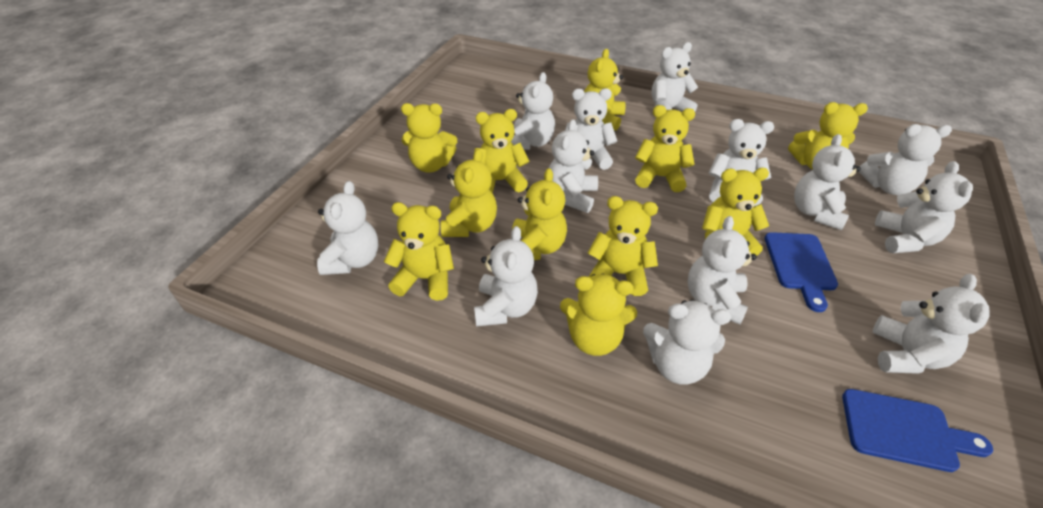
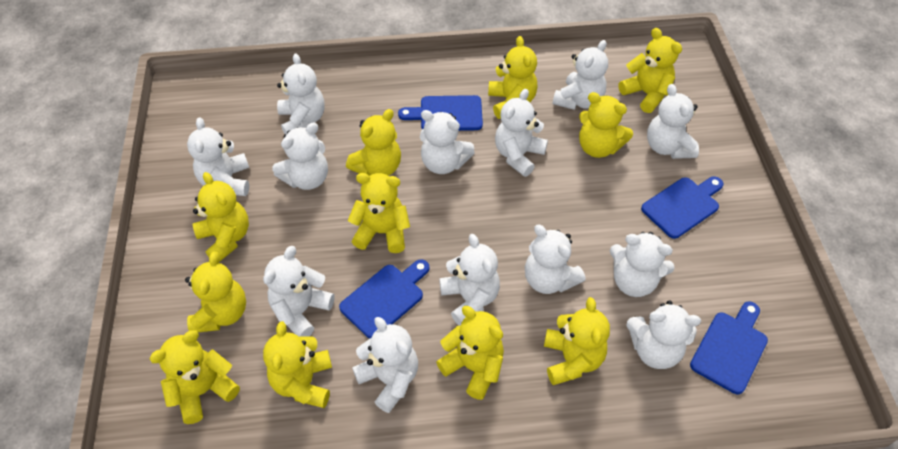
blue cutting board: [765,232,838,312] [842,389,993,472] = 2 -> [339,259,430,339] [398,95,483,131] [641,176,724,239] [690,302,768,394] = 4

